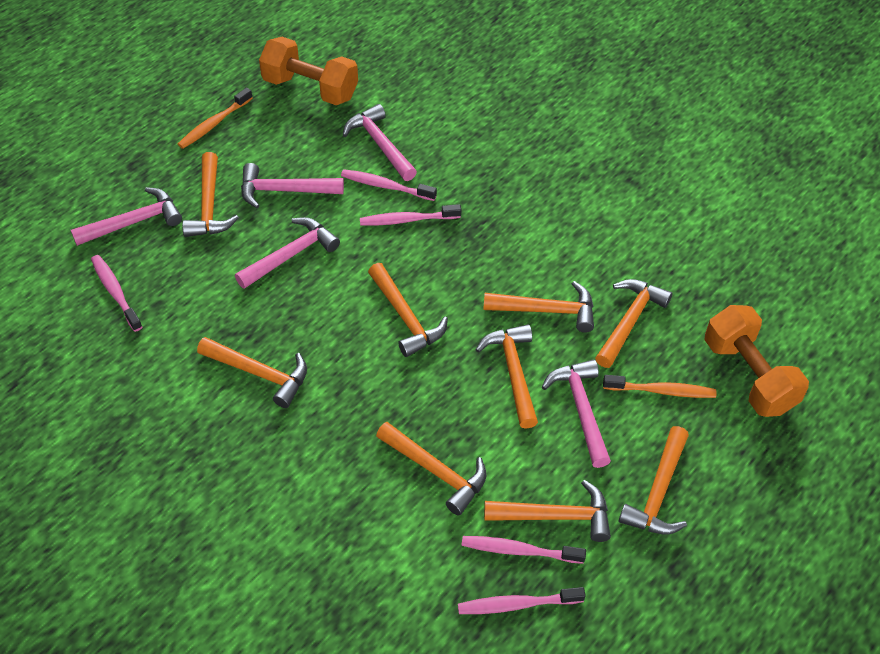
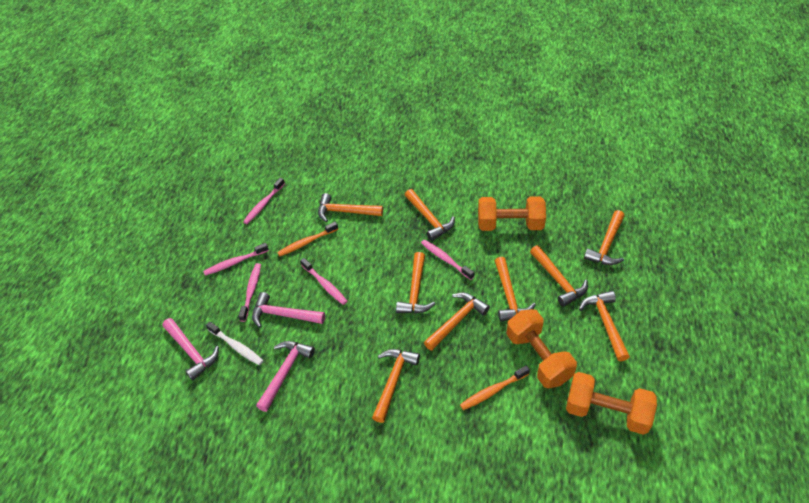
orange dumbbell: [259,37,358,105] [704,305,809,417] = 2 -> [478,196,546,231] [506,309,577,388] [566,372,657,435] = 3
pink hammer: [71,187,182,246] [235,217,340,289] [241,163,344,208] [343,104,417,181] [542,360,611,468] = 5 -> [162,318,219,381] [252,292,325,328] [256,341,315,412] = 3
white toothbrush: none = 0 -> [206,322,263,365] = 1

